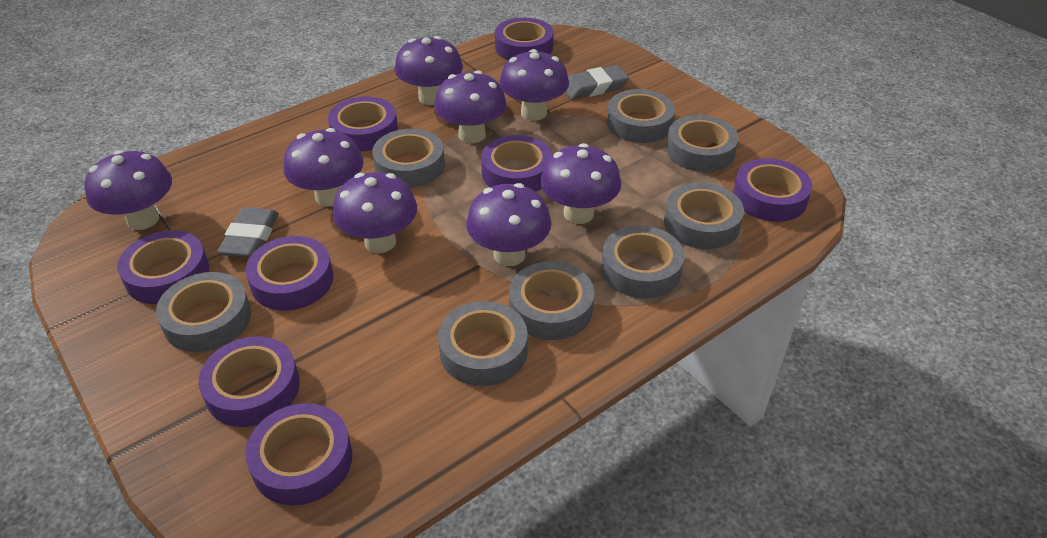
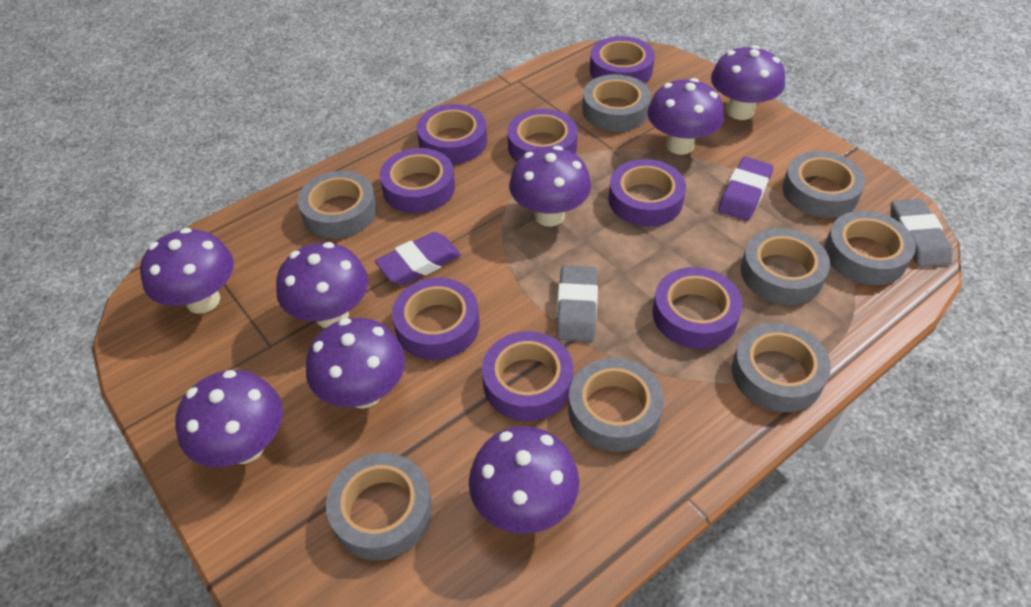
purple eraser: none = 0 -> [375,232,461,285] [718,157,773,221] = 2

